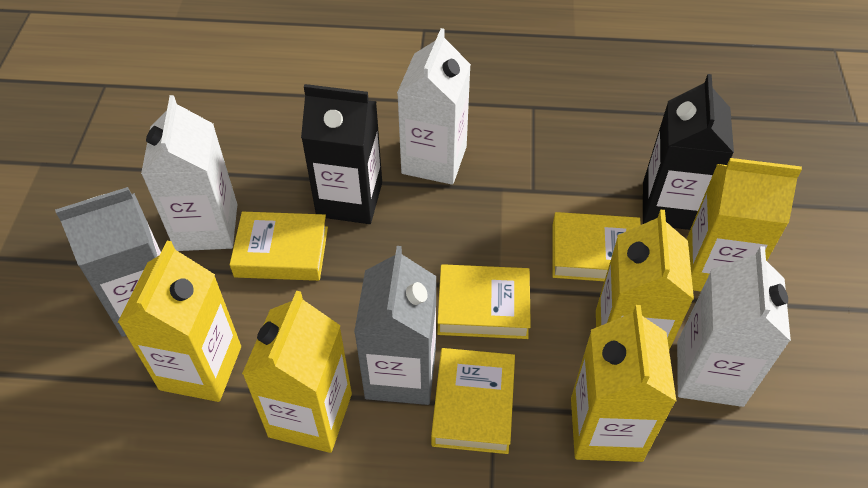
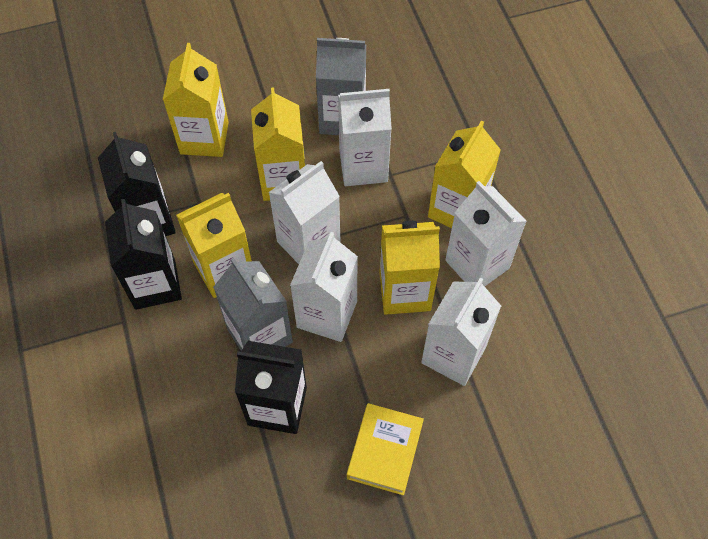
black carton: [301,84,382,224] [643,74,734,230] = 2 -> [98,132,176,236] [105,199,182,310] [235,341,307,434] = 3
white carton: [141,95,237,251] [397,28,471,185] [677,246,791,407] = 3 -> [268,161,341,264] [290,232,358,342] [338,89,392,186] [421,278,501,386] [445,181,527,286] = 5
yellow book: [230,212,328,281] [431,348,515,454] [437,264,531,339] [552,212,641,281] = 4 -> [347,403,424,495] = 1

